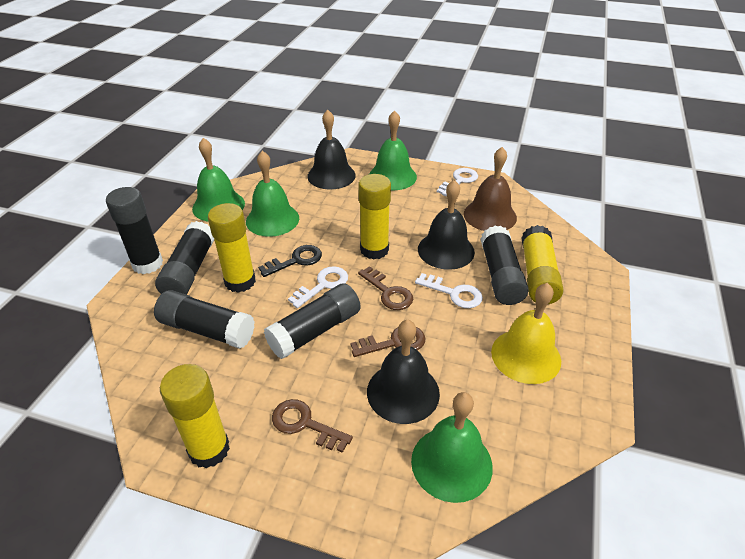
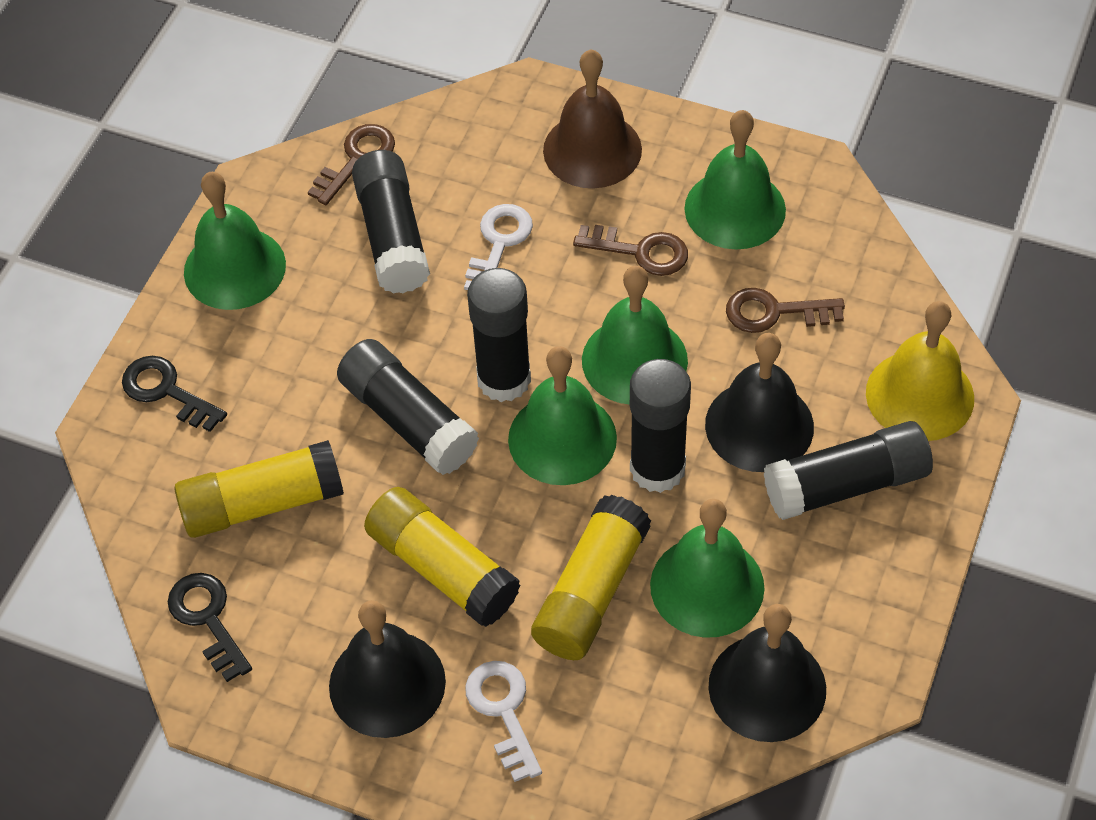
black key: [258,245,322,277] = 1 -> [122,356,227,432] [168,573,252,682] = 2
green bell: [192,138,245,221] [246,151,299,237] [369,110,417,190] [411,392,493,503] = 4 -> [184,172,286,310] [508,346,617,485] [582,266,688,405] [650,499,765,638] [684,110,786,250] = 5
white key: [288,266,348,308] [415,273,483,308] [437,168,478,196] = 3 -> [464,204,533,290] [465,661,542,782] = 2
yellow glue stick: [160,364,230,468] [208,203,256,293] [358,174,391,259] [521,225,564,304] = 4 -> [175,440,344,538] [364,487,521,627] [531,495,651,660] = 3

